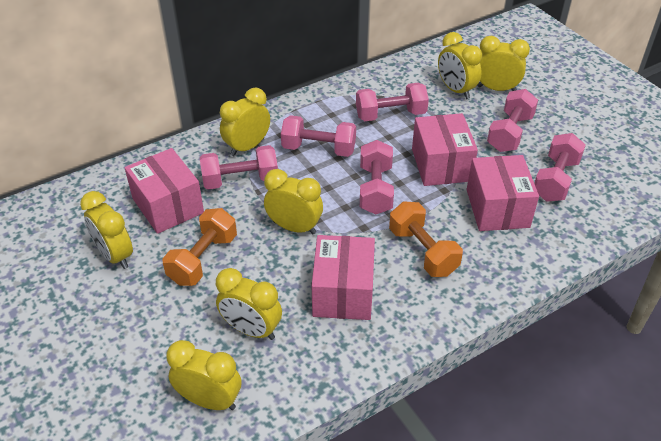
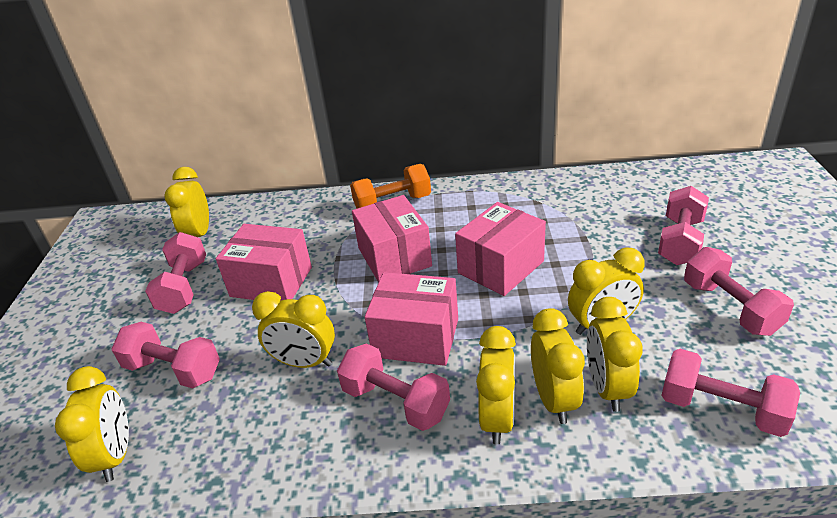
orange dumbbell: [162,208,237,286] [389,201,463,277] = 2 -> [350,164,431,209] = 1

